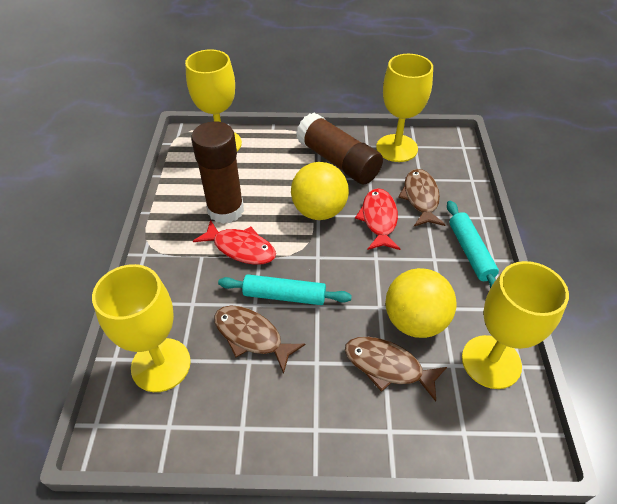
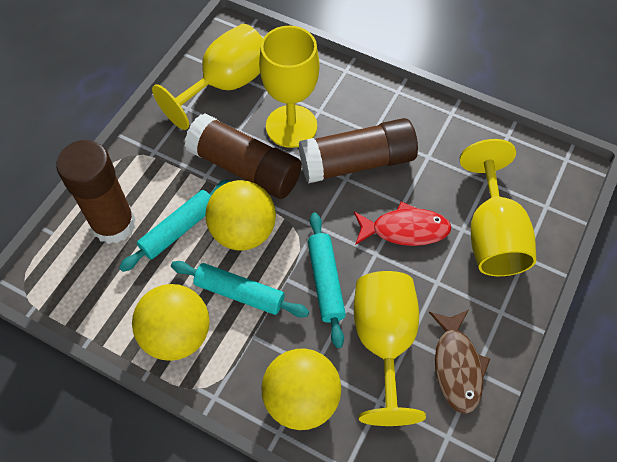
brown fish: [214,306,305,374] [345,337,447,401] [398,169,446,226] = 3 -> [429,310,490,414] = 1
brown glue stick: [191,121,244,224] [296,113,383,184] = 2 -> [56,140,136,244] [185,113,302,199] [299,118,418,183] = 3
red fish: [193,220,276,265] [355,188,400,250] = 2 -> [354,201,451,246] = 1
turquoise rolling pin: [218,274,352,305] [447,201,499,288] = 2 -> [119,179,231,272] [171,261,309,317] [308,213,346,348] = 3
yellow ball: [291,162,349,220] [386,268,457,338] = 2 -> [132,284,210,361] [205,180,276,251] [262,349,341,430] = 3

